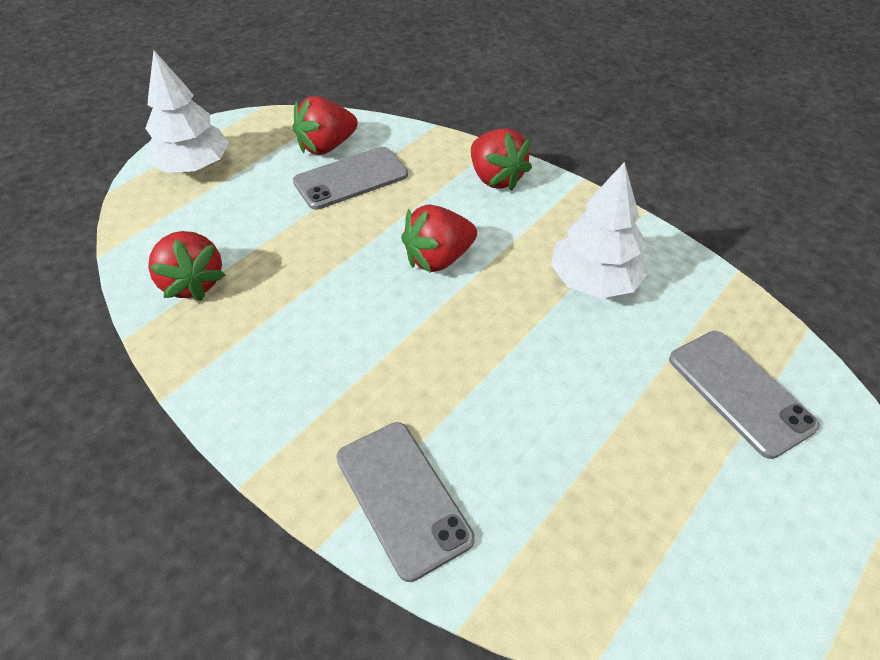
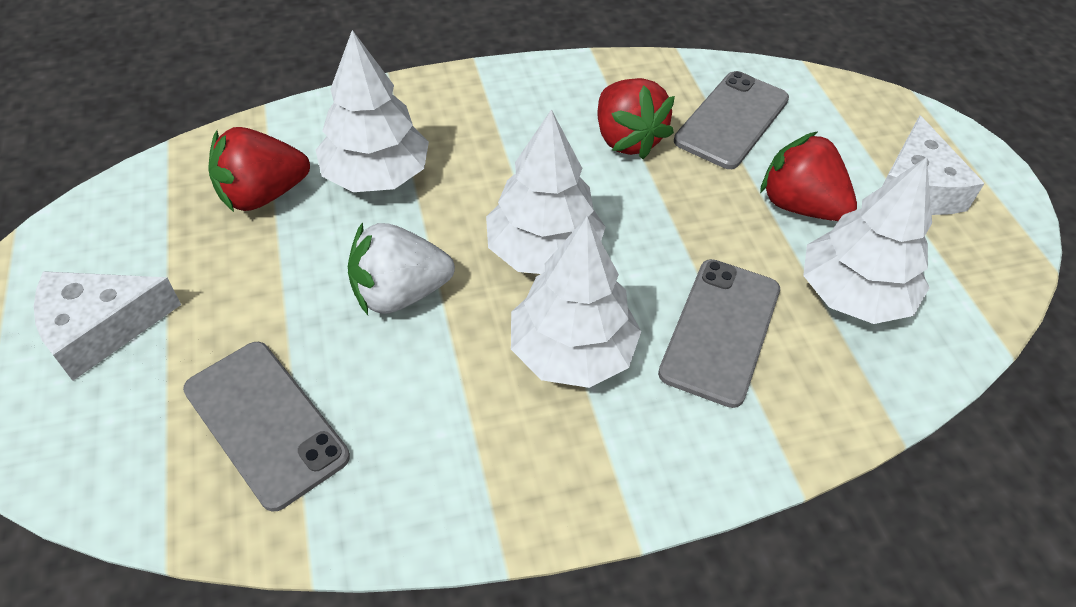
red strawberry: [148,231,225,301] [293,96,358,155] [401,205,477,273] [471,128,532,191] = 4 -> [208,127,310,212] [598,78,675,159] [760,132,857,221] = 3
white cheese: none = 0 -> [34,271,181,381] [883,115,985,215] = 2
white strawberry: none = 0 -> [348,222,455,315] = 1
white tree: [145,51,229,173] [551,162,649,298] = 2 -> [316,30,429,192] [486,109,606,274] [511,216,641,388] [803,157,932,324] = 4

